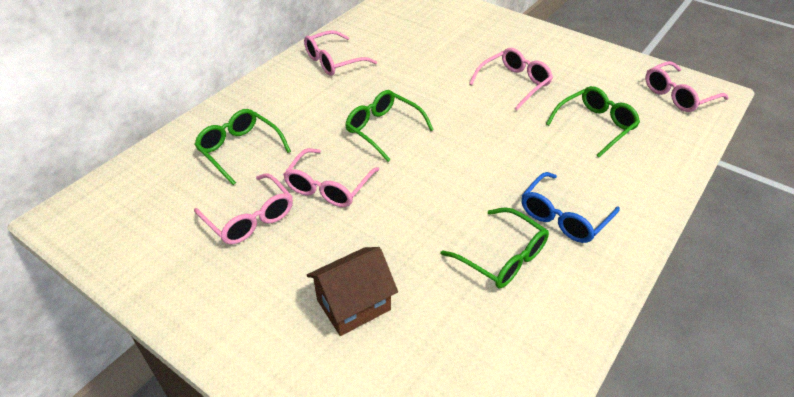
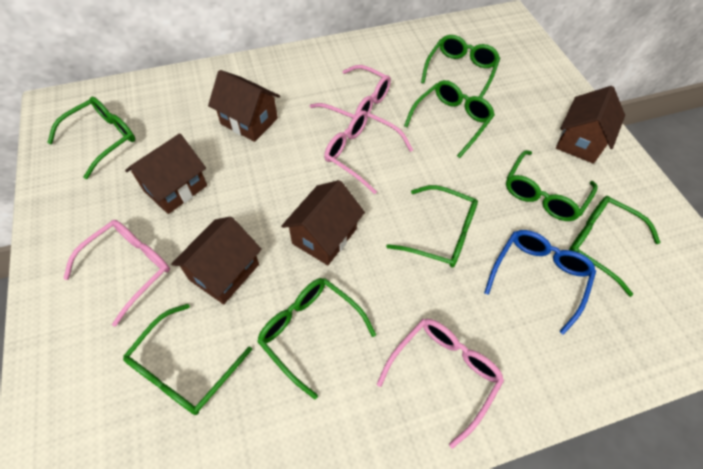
brown house: [307,247,398,336] = 1 -> [125,133,207,214] [171,216,262,304] [208,70,280,142] [281,180,365,265] [556,86,625,164] = 5
green glasses: [194,109,291,185] [345,90,434,162] [441,207,549,288] [546,86,640,157] = 4 -> [47,97,135,179] [123,304,252,415] [257,278,376,400] [386,185,478,268] [404,80,495,158] [421,35,500,98] [506,150,598,221] [569,196,661,297] = 8
pink glasses: [194,173,293,244] [283,148,379,207] [304,30,377,76] [469,48,553,111] [645,61,729,112] = 5 -> [63,220,170,327] [310,65,391,118] [324,110,413,194] [377,319,504,448] = 4

